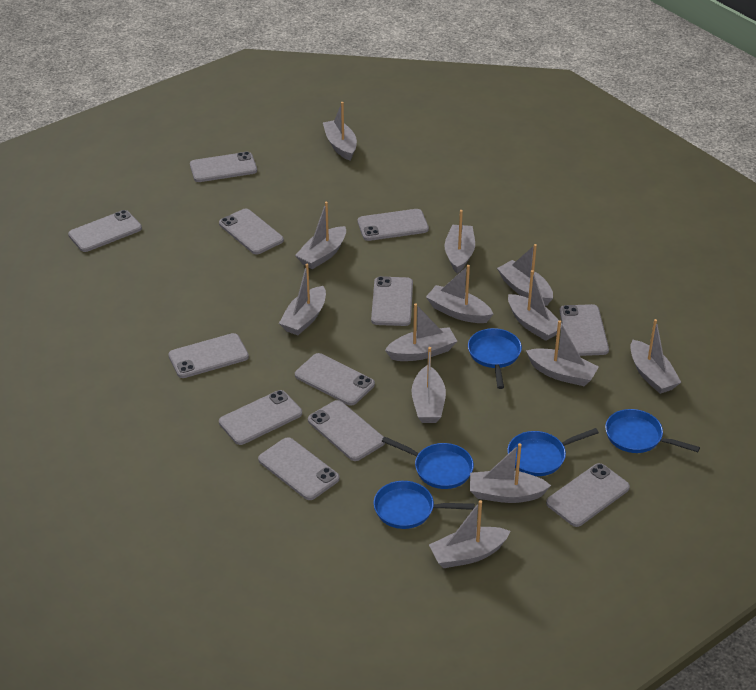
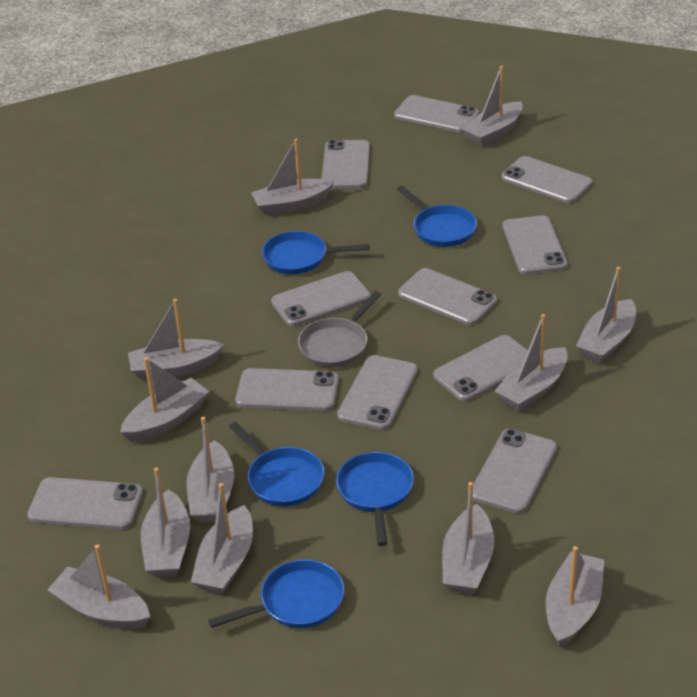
grey boat: [279,264,326,335] [295,202,346,269] [323,102,357,161] [385,303,457,361] [411,347,446,423] [426,265,493,323] [429,500,511,568] [445,210,475,274] [470,443,551,503] [497,244,553,306] [508,270,565,341] [526,320,599,386] [630,319,681,394] = 13 -> [47,544,150,630] [120,357,209,442] [128,299,224,380] [141,468,190,577] [186,417,234,523] [191,483,253,594] [251,139,334,216] [442,482,494,594] [462,66,523,147] [495,314,568,411] [546,546,604,647] [576,267,636,363] = 12
grey pan: none = 0 -> [298,291,381,368] = 1
grey phone: [68,210,142,252] [168,333,249,378] [190,152,257,182] [219,209,284,254] [219,390,302,445] [258,437,340,500] [295,353,375,406] [308,400,385,461] [358,209,429,241] [371,276,413,326] [546,463,630,527] [560,304,609,356] = 12 -> [27,477,143,530] [235,368,339,411] [271,271,370,327] [322,140,369,189] [337,355,418,430] [394,95,479,133] [398,268,497,325] [433,335,528,402] [473,429,557,514] [501,156,592,203] [503,215,568,275] = 11

